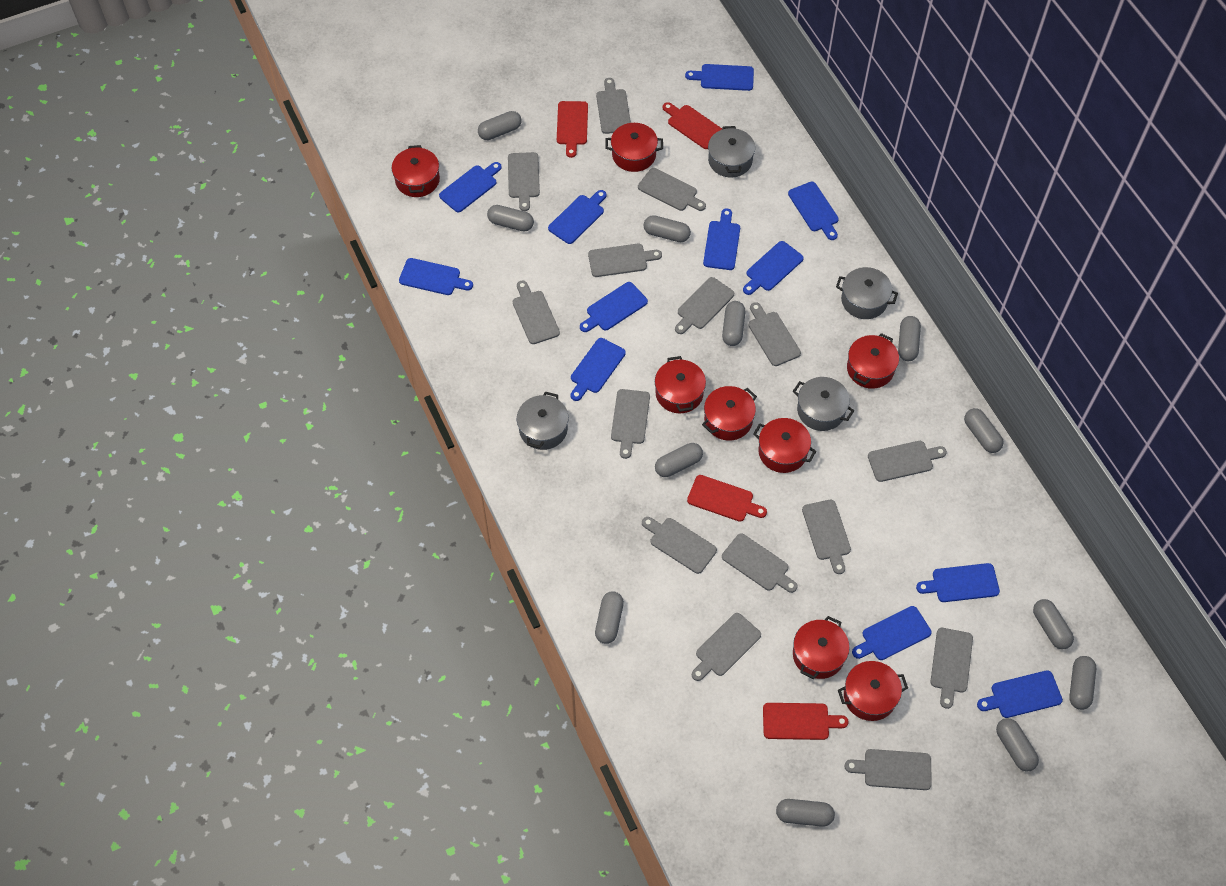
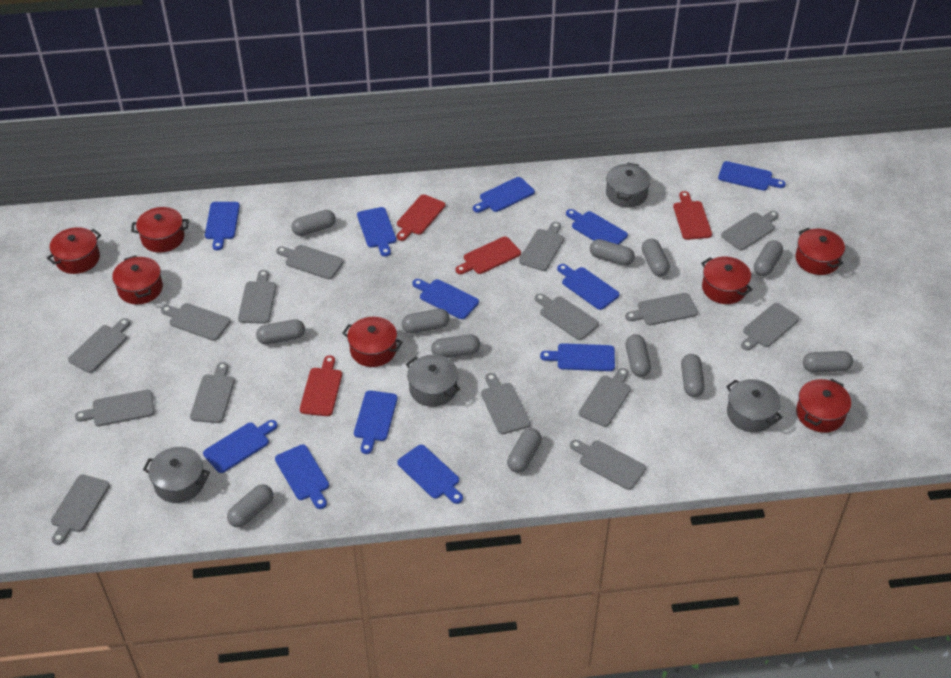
red pot: [392,145,440,197] [605,123,663,172] [655,356,706,413] [702,386,757,441] [753,418,816,473] [793,616,849,679] [838,661,908,721] [847,333,899,389] = 8 -> [47,227,101,274] [112,255,163,304] [131,207,189,252] [342,317,403,367] [701,257,753,304] [795,228,845,275] [796,379,851,433] = 7

